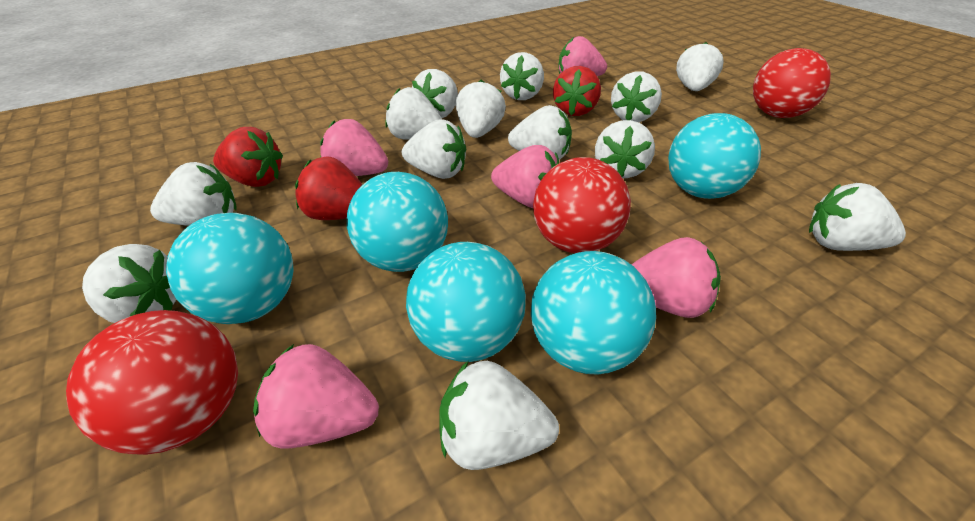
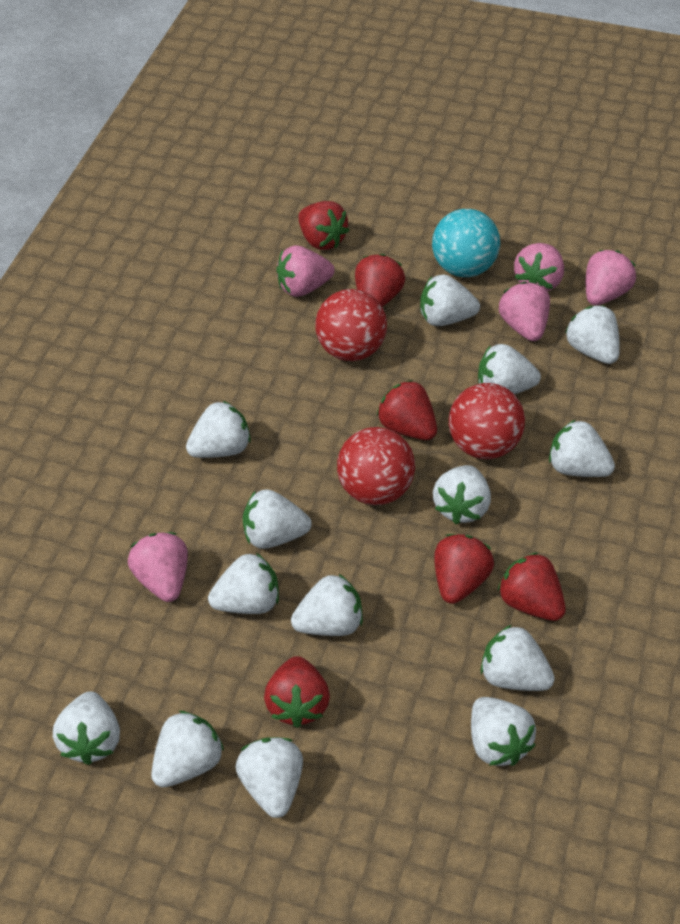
red strawberry: [213,127,283,187] [295,157,363,220] [553,66,601,116] = 3 -> [264,656,330,728] [298,201,349,250] [355,254,405,307] [377,380,437,440] [434,534,494,604] [498,552,566,621] = 6
turquoise ball: [166,213,294,324] [347,172,448,272] [406,242,526,362] [531,251,656,374] [668,113,761,199] = 5 -> [432,209,500,277] = 1
white strawberry: [82,244,176,323] [150,162,237,226] [385,87,442,140] [402,119,466,179] [412,69,458,118] [439,360,559,470] [456,80,506,138] [500,52,544,100] [508,105,572,160] [595,120,655,178] [611,71,662,122] [676,42,724,91] [809,183,906,251] = 13 -> [53,691,120,765] [151,711,224,787] [186,400,251,458] [208,553,279,614] [235,737,303,818] [243,489,312,549] [291,574,363,636] [420,275,480,326] [433,465,491,524] [471,697,536,766] [478,344,541,394] [481,625,555,691] [549,420,615,477] [565,306,620,364] = 14

